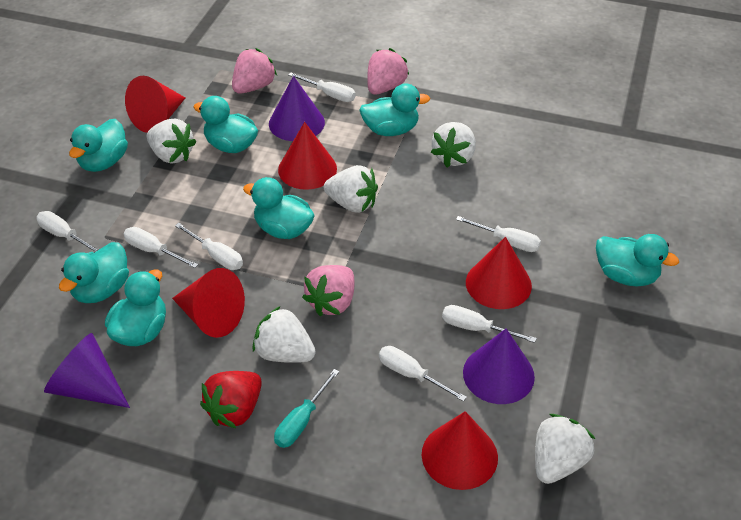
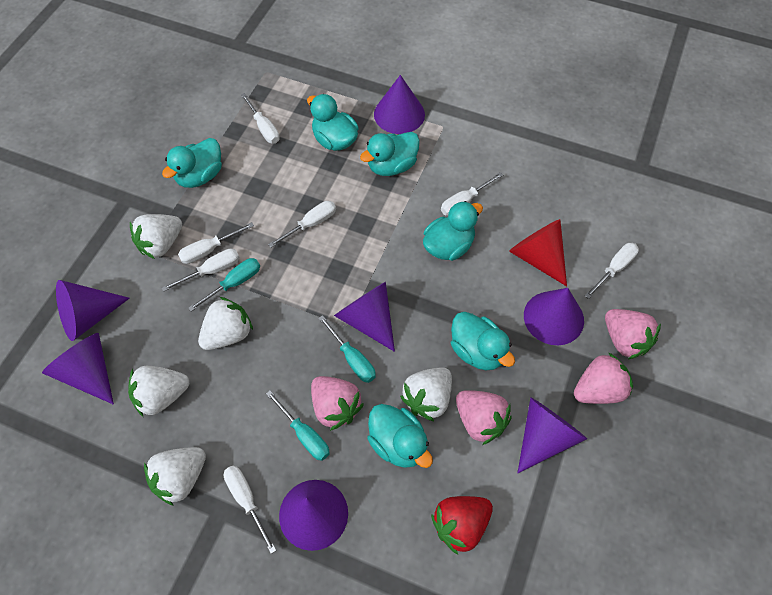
pink strawberry: [232,48,277,93] [302,265,354,316] [367,48,409,95] = 3 -> [311,376,364,431] [456,390,511,445] [574,352,633,404] [605,309,661,359] = 4
purple cone: [44,333,130,408] [269,76,325,141] [463,328,535,404] = 3 -> [42,333,114,404] [56,280,130,341] [279,480,348,551] [334,282,395,352] [374,75,425,134] [518,397,587,473] [524,288,584,345] = 7
red cone: [125,76,185,133] [172,268,245,338] [278,122,337,190] [422,411,498,490] [466,237,532,309] = 5 -> [509,219,567,286] = 1
turquoise duck: [59,242,129,303] [69,119,128,172] [105,269,166,346] [194,96,258,153] [243,177,315,239] [359,83,430,136] [596,234,679,287] = 7 -> [162,138,222,188] [307,94,359,151] [360,132,420,176] [367,404,433,468] [423,201,483,261] [451,312,515,370] = 6
turquoise screwdriver: [274,369,339,448] = 1 -> [188,258,260,312] [266,390,330,461] [318,315,376,383] = 3

